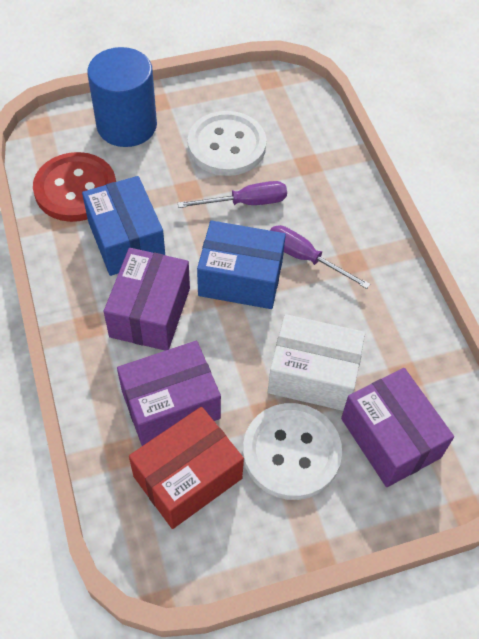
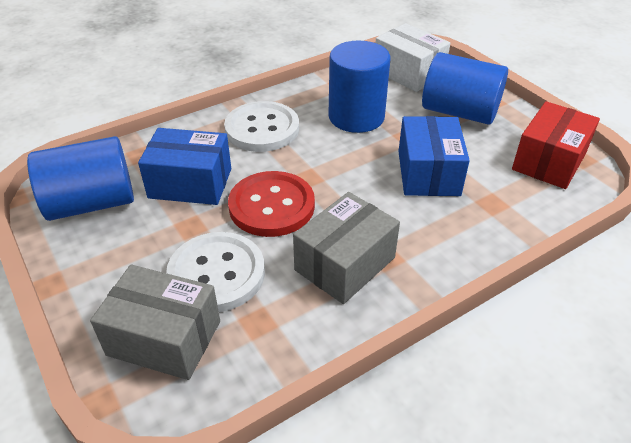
blue cylinder: [87,47,157,147] = 1 -> [27,136,134,221] [328,41,390,133] [422,52,508,125] = 3
grey box: none = 0 -> [90,264,220,380] [293,192,400,304] = 2
purple box: [104,248,190,351] [117,341,221,446] [341,368,454,487] = 3 -> none = 0
purple screwdriver: [178,181,287,208] [270,225,370,289] = 2 -> none = 0

